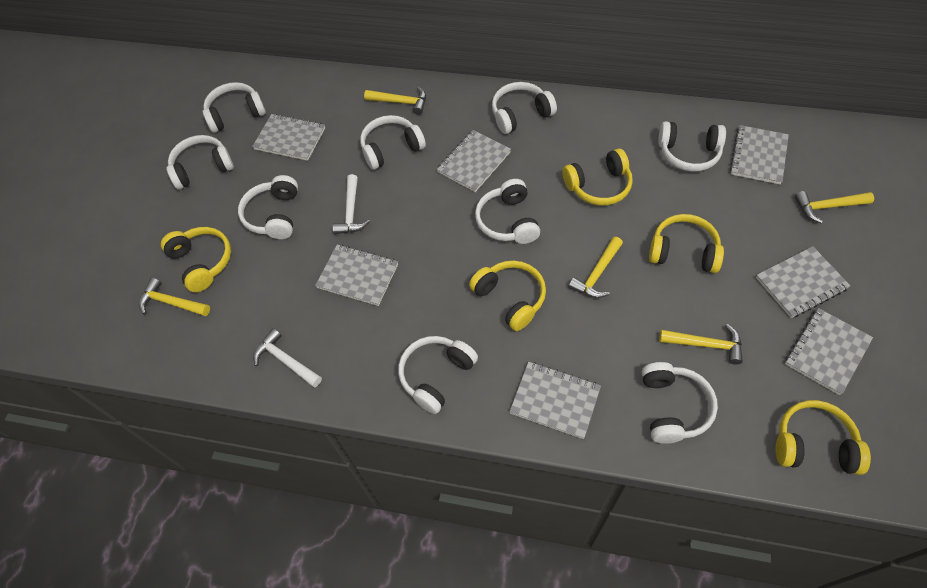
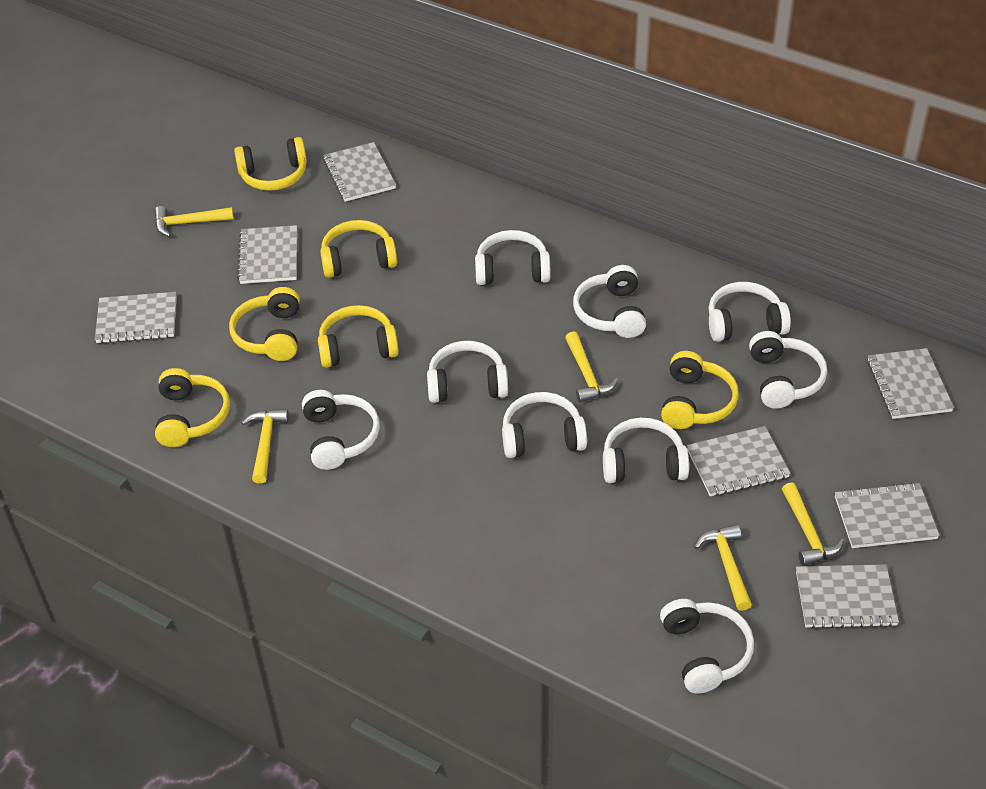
white hammer: [253,328,322,387] [332,174,370,234] = 2 -> none = 0
yellow headphones: [161,227,231,292] [469,261,546,331] [562,148,633,205] [649,214,724,273] [775,400,871,475] = 5 -> [155,368,230,447] [229,287,300,361] [234,137,307,191] [318,305,399,368] [320,220,397,278] [661,351,739,429] = 6

